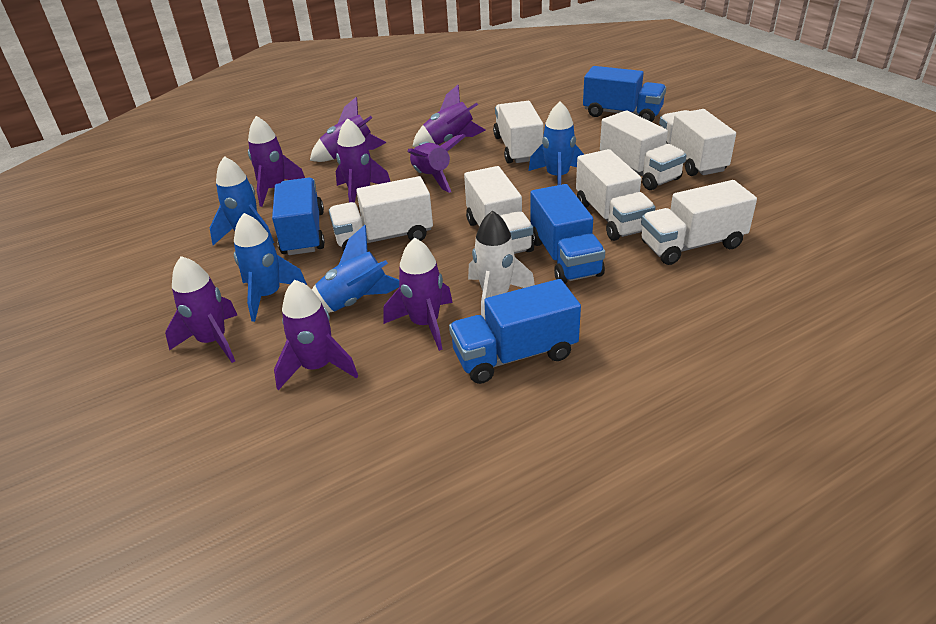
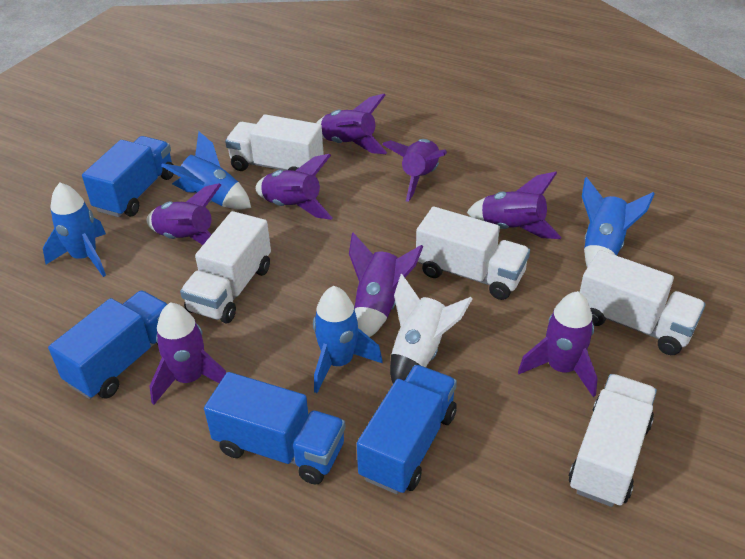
white truck: [329,176,433,252] [464,166,534,254] [493,101,543,163] [576,149,656,241] [600,111,686,190] [641,180,757,265] [659,109,736,176] = 7 -> [180,211,271,324] [225,114,324,171] [416,207,530,300] [569,374,657,507] [580,250,706,355] = 5

